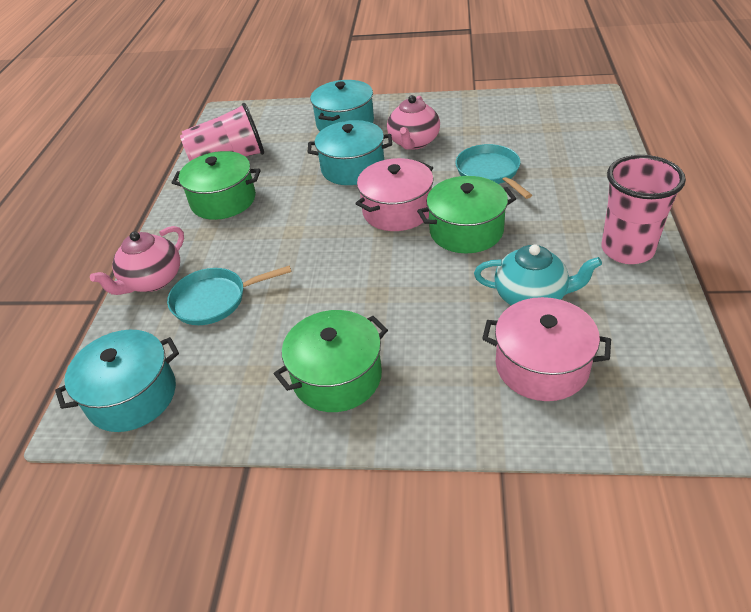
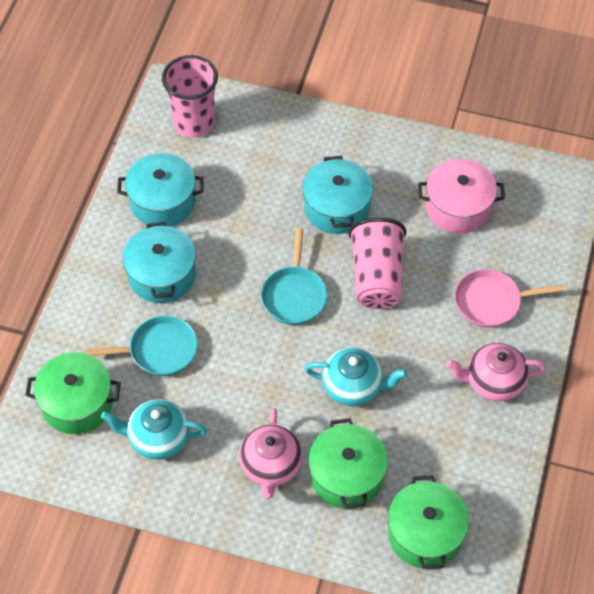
pink pan: none = 0 -> [455,269,564,328] = 1
pink pot: [355,158,433,231] [482,297,611,401] = 2 -> [418,159,505,234] = 1
turquoise teapot: [474,244,602,305] = 1 -> [101,399,207,460] [305,348,407,406] = 2

